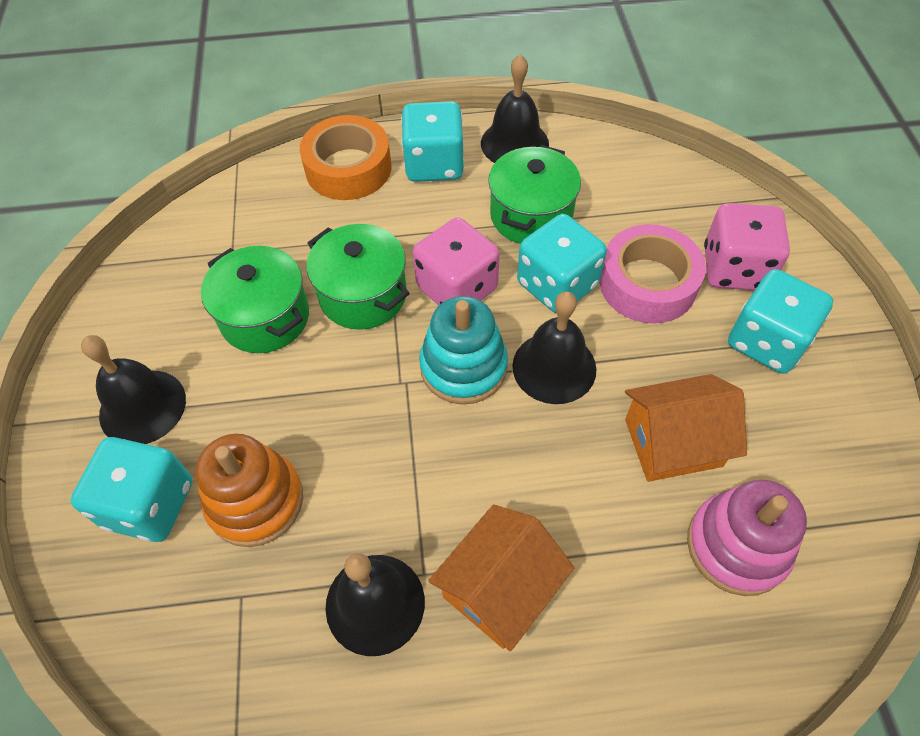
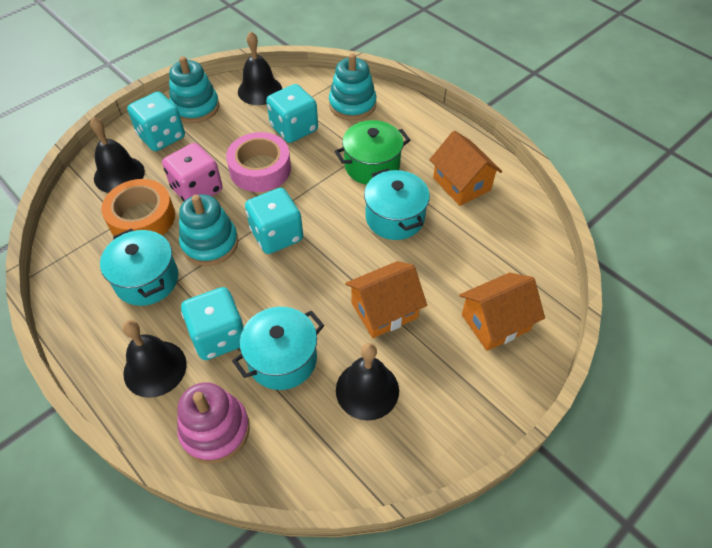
green pot: [201,246,309,353] [307,224,410,330] [488,145,581,244] = 3 -> [335,120,410,185] = 1
orange house: [428,505,574,651] [625,374,747,482] = 2 -> [345,261,427,338] [429,131,503,206] [459,273,545,351] = 3
orange stacking toy: [195,434,303,547] = 1 -> none = 0
pink dice: [413,217,500,306] [704,203,790,290] = 2 -> [162,143,223,201] = 1
turquoise pot: none = 0 -> [100,228,179,306] [232,307,324,390] [364,169,430,240] = 3
turquoise stacking toy: [419,296,508,404] = 1 -> [169,56,219,123] [179,194,238,266] [329,53,377,120] = 3

